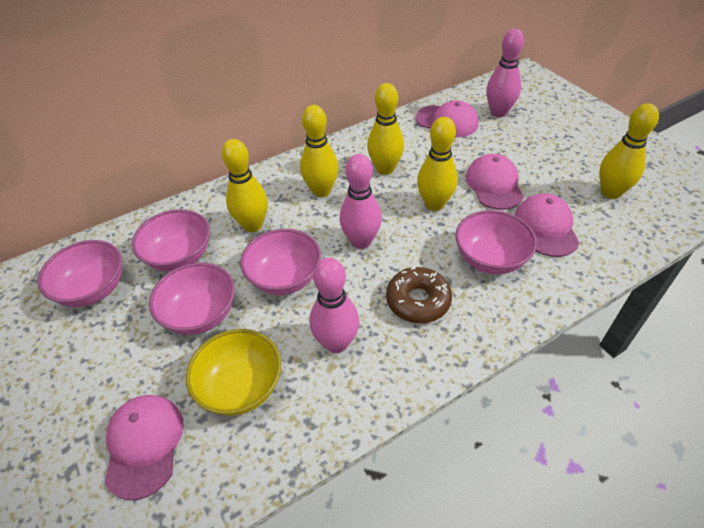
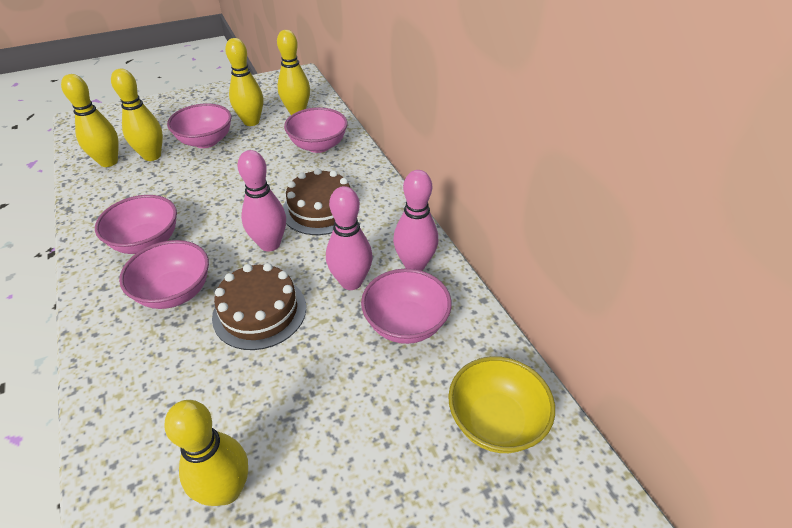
brown cake: none = 0 -> [212,263,306,350] [283,168,350,235] = 2
brown donut: [386,267,452,323] = 1 -> none = 0
pink cap: [105,395,184,500] [416,100,479,137] [466,154,524,210] [515,193,579,257] = 4 -> none = 0

